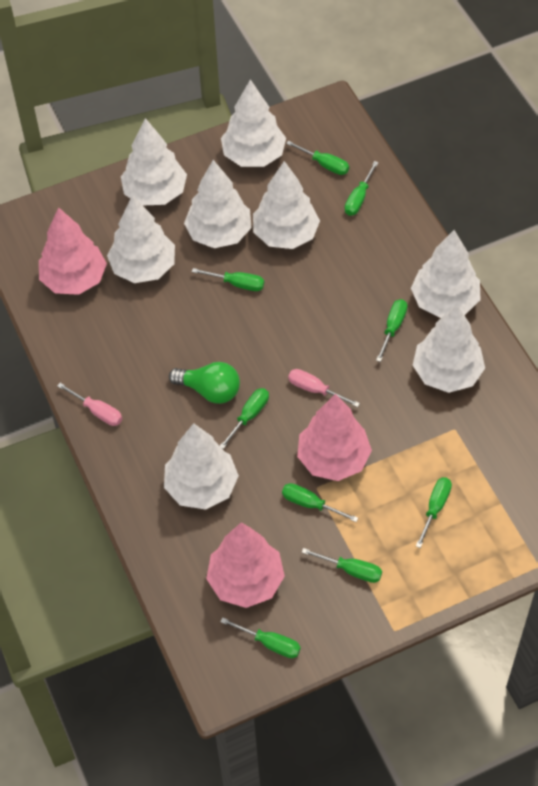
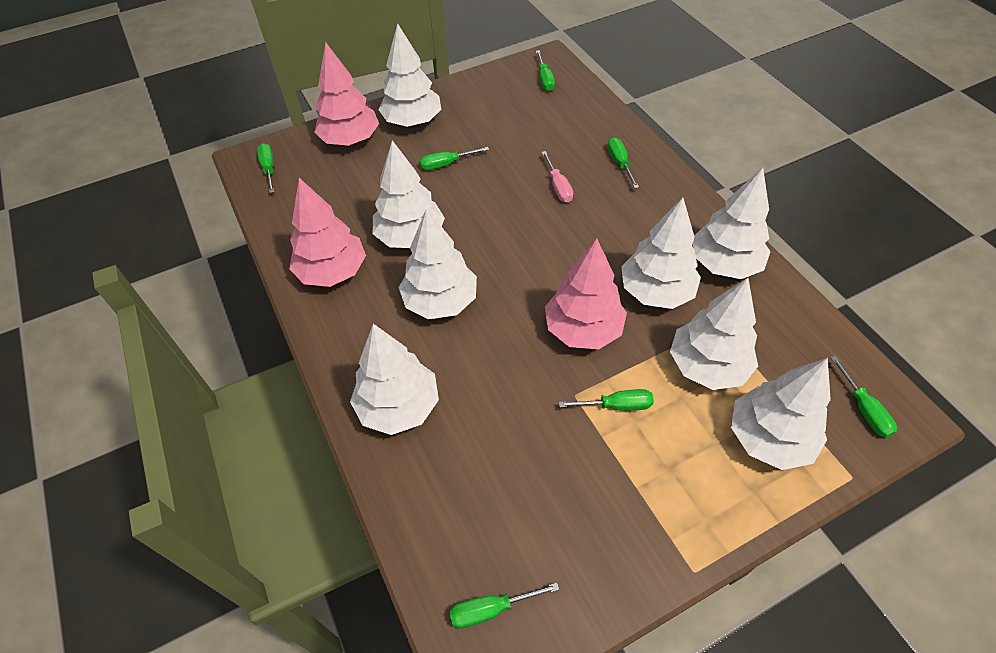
green light bulb: [169,362,240,404] = 1 -> none = 0
green screwdriver: [192,268,264,291] [220,388,269,449] [221,618,301,658] [282,483,358,522] [286,141,349,175] [302,548,382,583] [345,161,379,216] [376,299,407,362] [416,477,452,548] = 9 -> [257,143,274,193] [420,147,489,170] [449,583,559,628] [536,50,555,91] [559,389,654,411] [607,137,639,188] [830,356,897,438] = 7
pink screwdriver: [57,383,122,426] [288,369,360,407] = 2 -> [541,151,573,203] = 1

